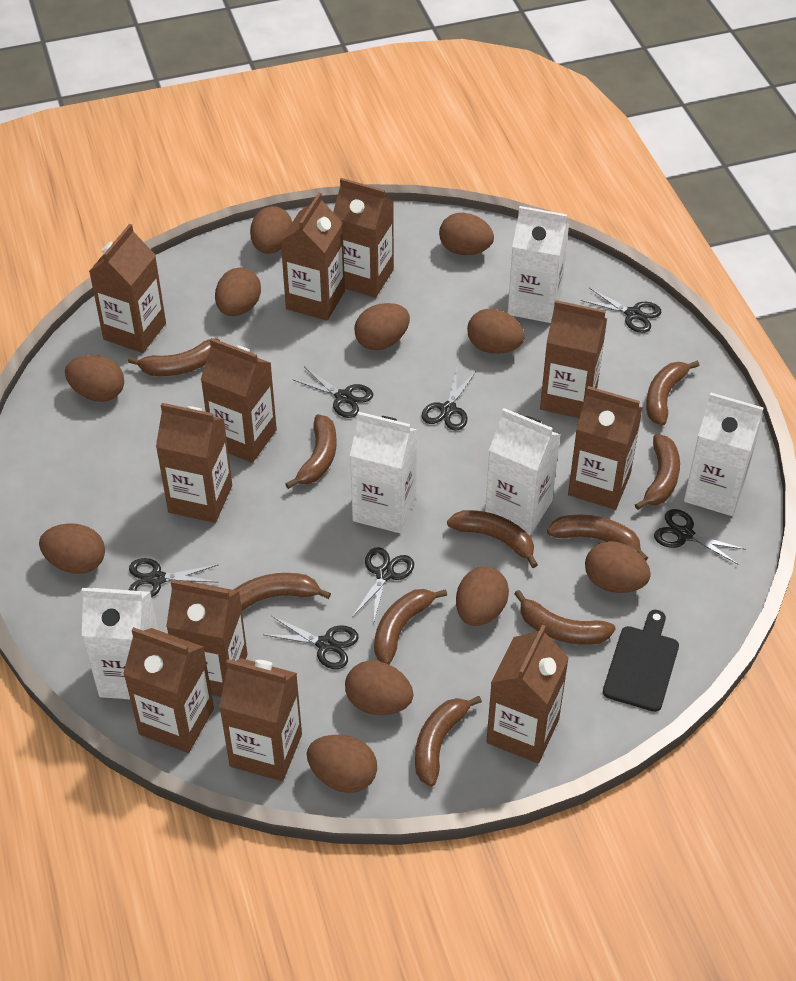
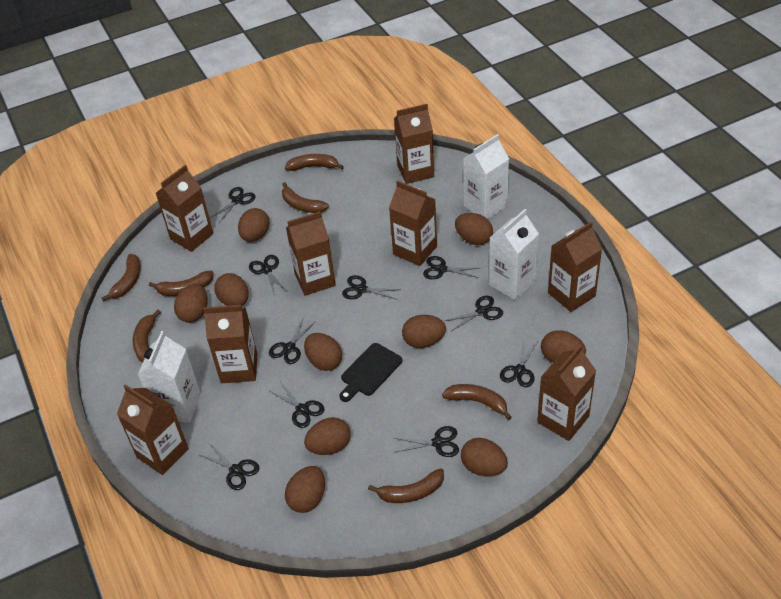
black scissors: [129,558,219,597] [263,616,359,669] [292,367,373,418] [352,547,414,624] [422,368,476,431] [581,288,661,333] [654,509,746,564] = 7 -> [198,443,260,490] [210,187,255,223] [249,255,286,294] [269,317,316,364] [269,383,325,428] [342,275,401,300] [394,426,459,457] [423,256,480,279] [445,296,503,331] [500,339,538,387] = 10
brown banana: [128,338,220,376] [234,573,331,611] [286,414,337,489] [374,589,447,664] [415,696,482,786] [447,510,538,568] [514,590,616,645] [547,515,648,560] [635,434,680,510] [646,361,700,426] = 10 -> [102,254,141,301] [133,310,161,363] [149,271,214,296] [282,182,329,213] [285,154,344,171] [368,468,444,503] [442,384,512,420] = 7
brown carton: [89,224,166,353] [123,627,214,753] [156,403,232,523] [166,580,247,697] [201,338,277,463] [219,658,302,781] [281,192,345,321] [333,178,394,298] [486,625,569,763] [540,300,607,418] [568,386,643,510] = 11 -> [117,384,189,475] [156,165,213,252] [203,305,257,383] [286,211,336,296] [389,180,437,266] [394,104,434,184] [537,344,596,441] [548,222,602,312] = 8
brown egg: [39,523,105,574] [65,355,124,402] [215,267,261,316] [250,206,292,254] [307,735,377,793] [345,661,413,715] [354,303,410,350] [439,213,494,255] [456,567,509,626] [467,309,525,354] [585,541,651,593] = 11 -> [174,284,208,323] [214,273,249,306] [238,208,270,242] [285,466,325,513] [304,333,342,371] [304,417,350,455] [402,315,446,348] [455,213,493,245] [461,438,508,476] [541,330,586,362] = 10
white carton: [81,588,158,699] [350,412,417,533] [485,408,560,535] [508,206,569,323] [684,393,763,516] = 5 -> [138,331,201,423] [463,134,509,219] [489,209,539,300] = 3

